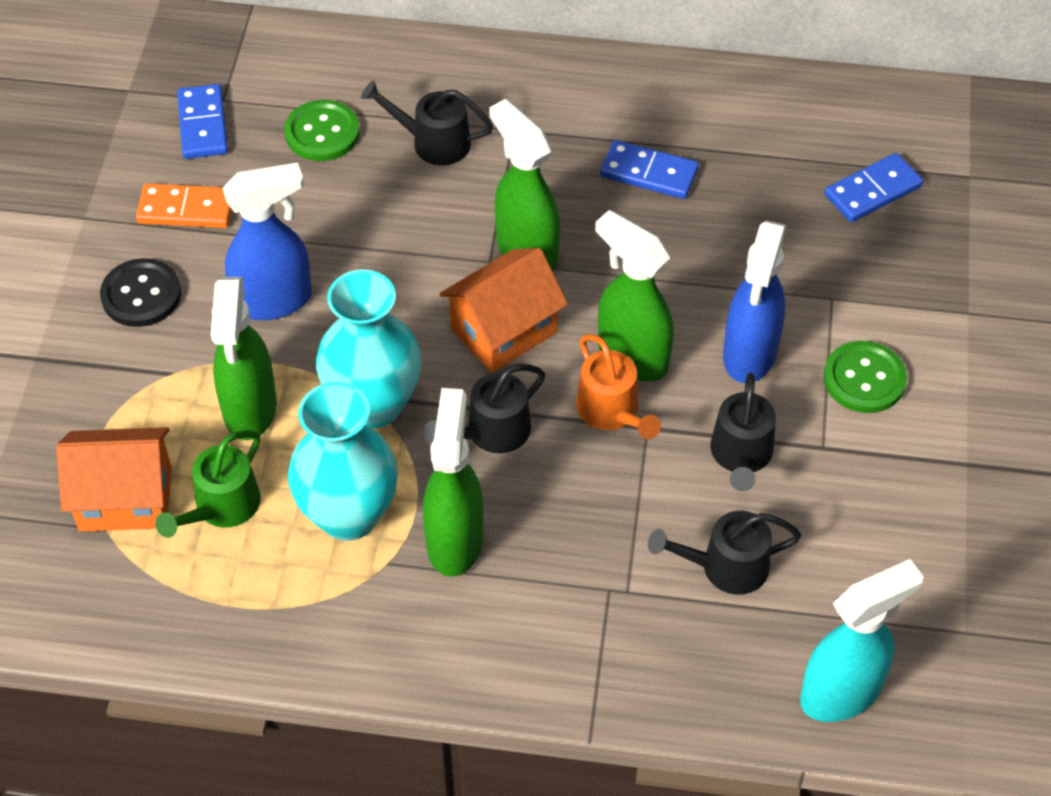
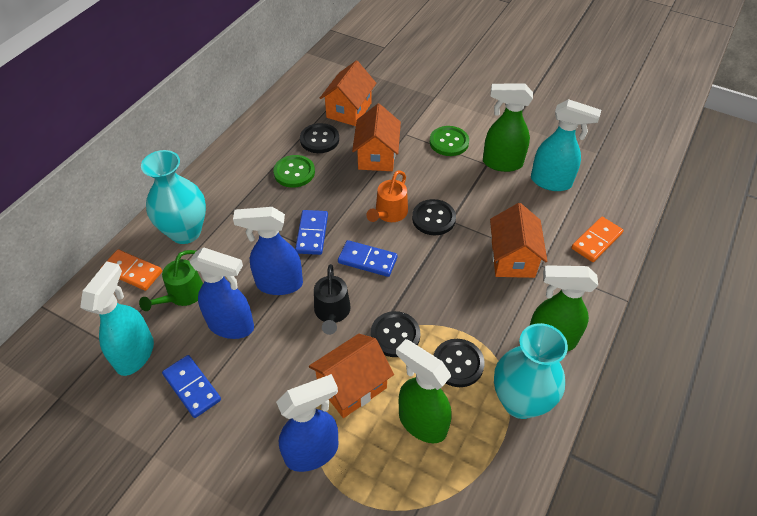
black button: [100,258,181,327] = 1 -> [300,123,339,153] [370,311,420,357] [412,199,456,235] [433,339,485,387] = 4
black watering can: [361,80,493,165] [423,364,545,453] [648,511,802,595] [710,373,776,491] = 4 -> [314,264,351,335] = 1
blue spray bottle: [222,163,312,321] [723,220,786,383] = 2 -> [189,247,254,339] [233,207,303,295] [276,374,338,472] = 3
green spray bottle: [211,277,277,440] [423,388,483,577] [489,99,560,271] [595,210,674,381] = 4 -> [396,339,452,443] [483,84,533,172] [530,265,598,352] = 3
orange domino: [136,183,231,228] = 1 -> [101,250,162,291] [571,217,624,262] = 2
orange house: [56,427,171,532] [439,248,568,373] = 2 -> [309,334,394,418] [320,61,376,126] [352,104,401,171] [490,203,548,278] = 4
turquoise spray bottle: [800,559,924,722] = 1 -> [80,261,154,376] [531,99,601,191] = 2

